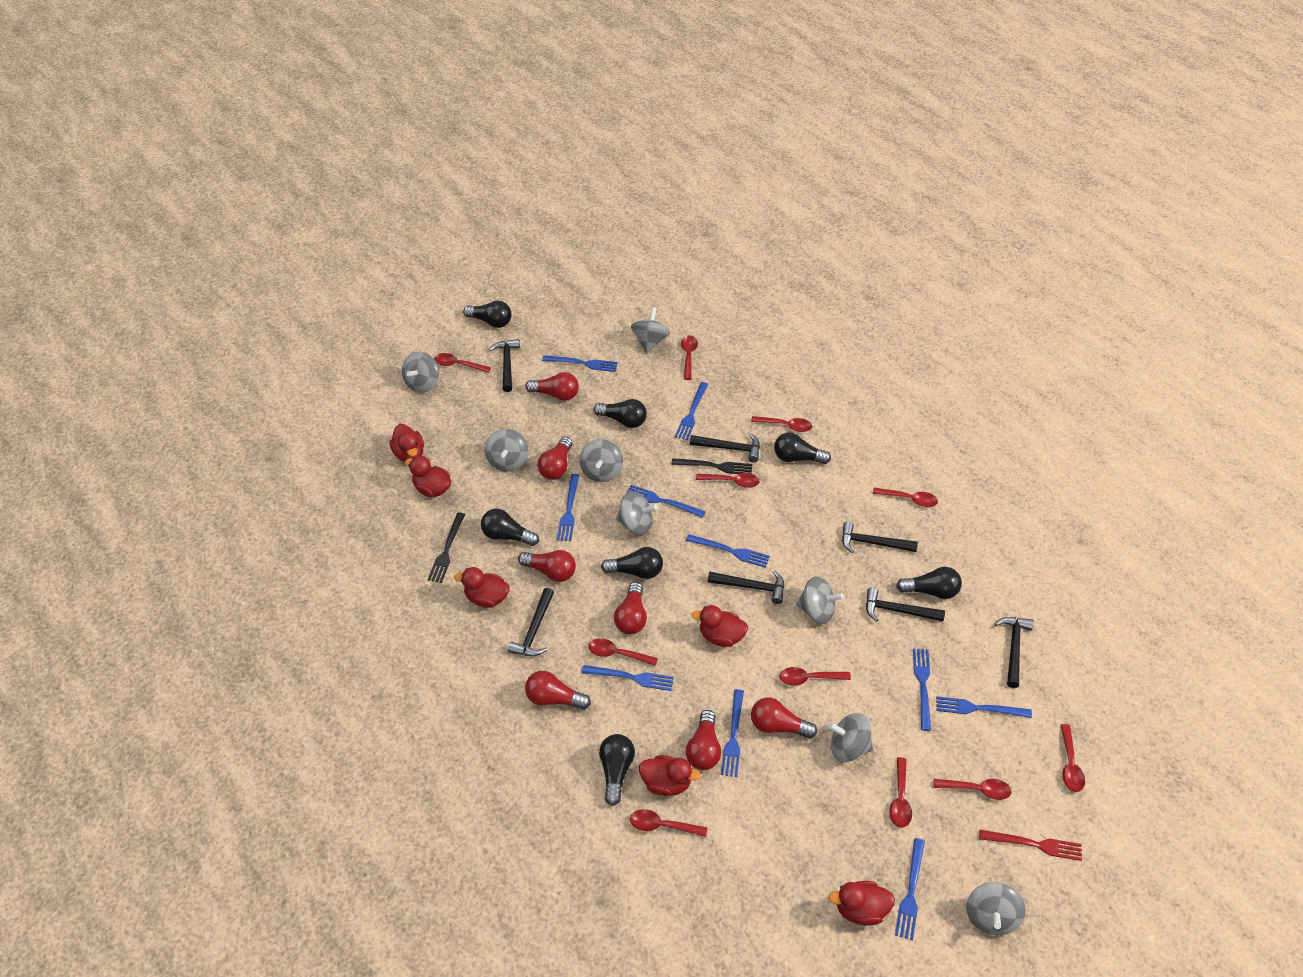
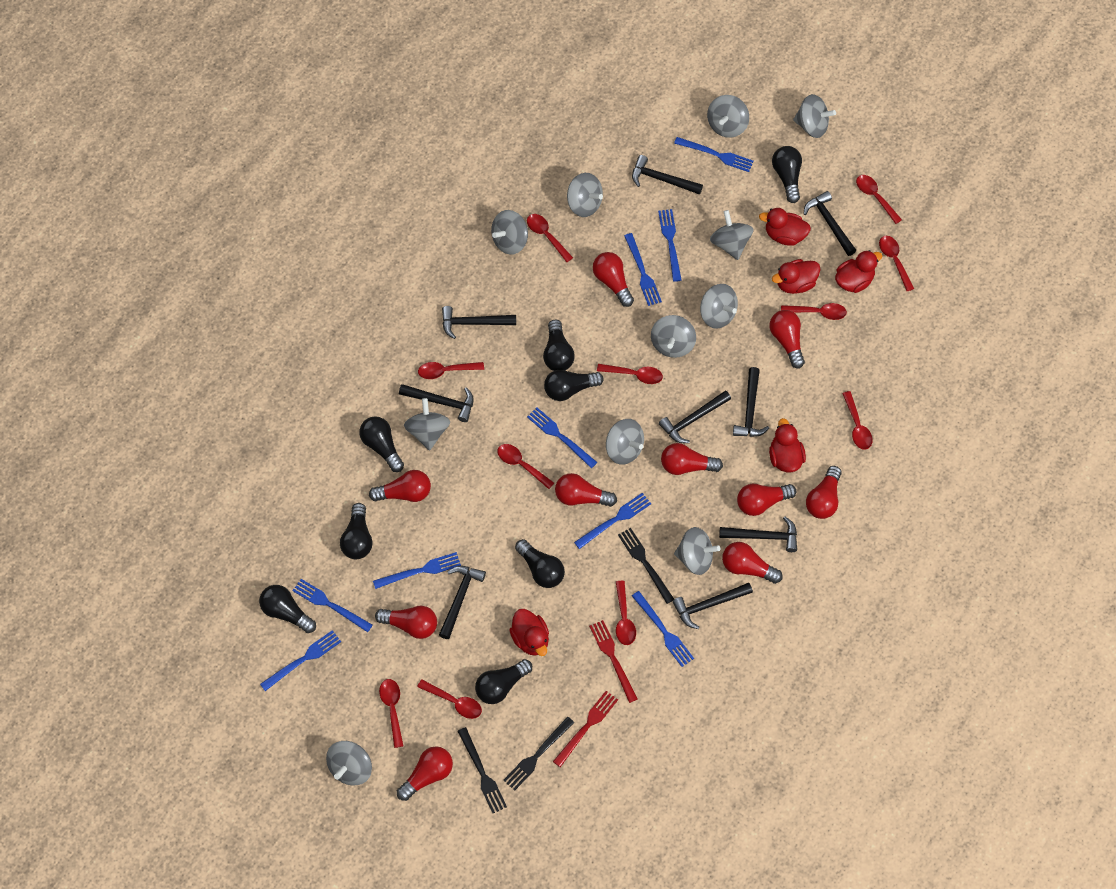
black fork: [428,512,465,583] [671,458,752,474] = 2 -> [458,727,507,813] [503,716,574,790] [618,528,674,604] = 3
black hammer: [489,339,520,392] [508,588,554,656] [690,433,760,462] [708,570,784,604] [842,521,918,553] [866,587,945,622] [995,617,1034,688] = 7 -> [399,384,474,422] [439,566,486,639] [442,306,516,339] [632,155,703,195] [659,390,731,443] [672,583,753,629] [719,517,797,552] [733,367,769,437] [804,191,856,256] = 9
black light bulb: [463,301,512,328] [481,508,539,546] [594,399,647,428] [599,734,635,806] [601,547,663,579] [774,432,831,464] [896,567,962,599] = 7 -> [259,585,316,633] [340,503,373,559] [359,416,404,472] [475,659,532,704] [515,539,565,588] [543,320,575,371] [544,370,604,401] [772,146,802,203] = 8
blue fork: [542,355,618,372] [557,474,579,541] [582,665,674,691] [627,485,706,518] [675,382,708,440] [686,534,770,568] [721,689,744,777] [895,838,925,940] [913,648,931,731] [936,696,1032,718] = 10 -> [260,630,341,691] [292,579,373,632] [373,552,461,589] [527,408,597,468] [574,493,651,549] [624,233,662,306] [632,591,694,667] [658,209,681,282] [674,137,754,172] = 9
grey spinning top: [402,351,439,393] [485,429,528,472] [580,439,623,482] [616,491,658,535] [631,307,670,353] [796,576,844,624] [828,713,873,762] [966,882,1026,935] = 8 -> [326,741,372,785] [404,398,450,451] [491,210,528,255] [567,173,603,217] [606,419,644,465] [651,315,696,358] [674,527,720,575] [700,284,738,329] [707,95,749,138] [710,210,754,260] [793,94,836,138] = 11
red duck: [389,424,424,462] [405,456,451,497] [454,567,510,608] [639,755,701,796] [691,605,748,647] [829,881,895,926] = 6 -> [509,609,549,656] [759,208,811,246] [769,418,806,472] [772,259,821,294] [835,250,882,293] = 5
red fork: [979,830,1082,861] = 1 -> [553,691,618,767] [589,620,638,703] = 2
red light bulb: [518,550,576,582] [525,372,579,401] [525,671,591,710] [538,437,572,480] [614,582,647,634] [686,710,721,770] [751,697,817,738] = 7 -> [369,470,431,502] [375,606,437,639] [397,746,453,801] [555,473,617,507] [593,252,634,307] [661,443,723,475] [722,542,783,584] [737,484,796,516] [770,310,805,368] [806,466,841,519] = 10

